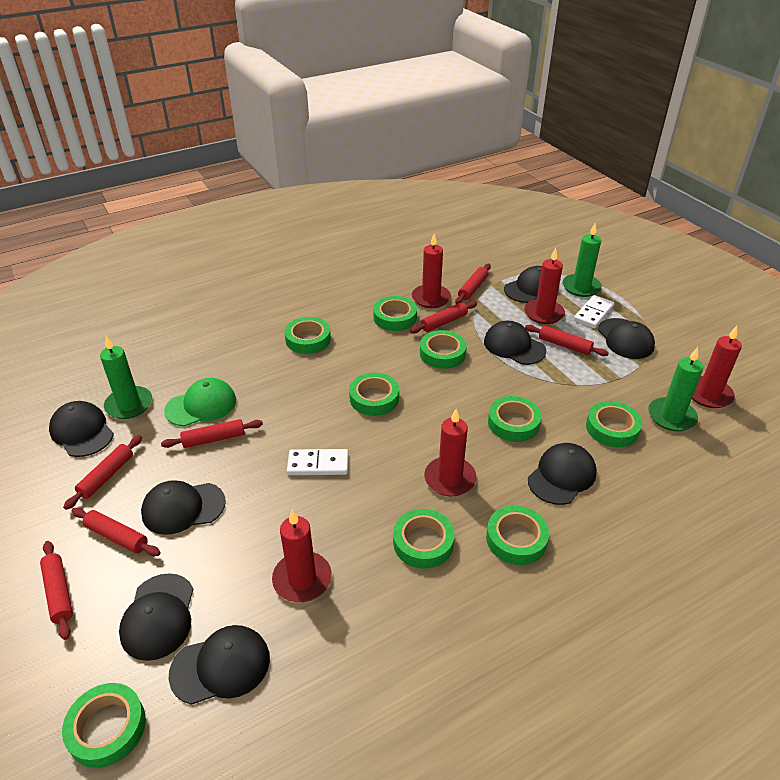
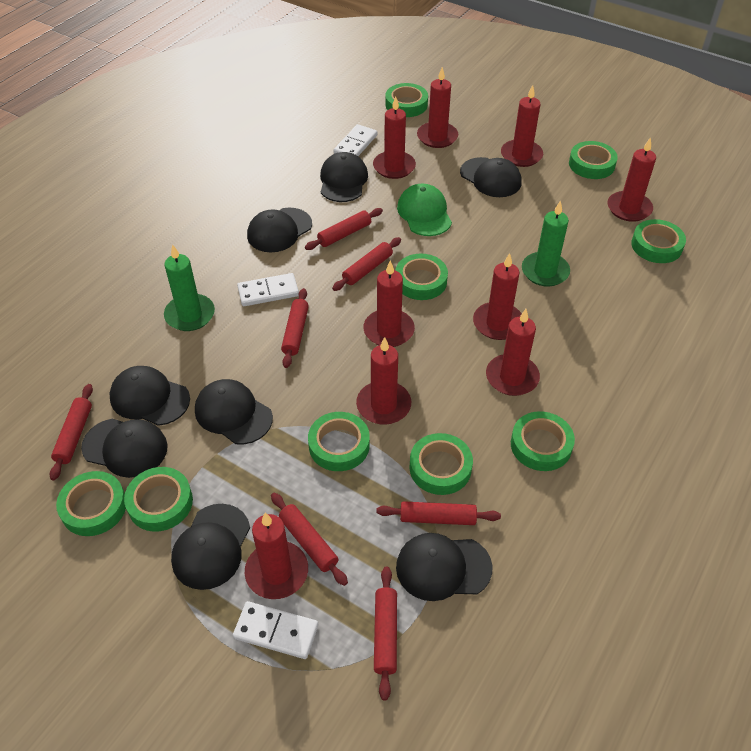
green candle: [100,336,152,419] [563,223,602,297] [648,347,703,431] = 3 -> [164,244,215,331] [522,200,570,286] = 2
red candle: [272,510,332,602] [412,234,451,308] [424,409,477,496] [524,248,565,324] [692,326,742,408] = 5 -> [245,513,308,599] [356,337,411,425] [363,261,415,347] [373,97,416,179] [417,67,458,148] [473,253,521,340] [486,309,540,396] [501,85,543,167] [608,137,656,222] = 9
white domino: [287,449,349,475] [573,295,614,328] = 2 -> [233,601,318,659] [237,273,299,306] [334,124,377,156] = 3

